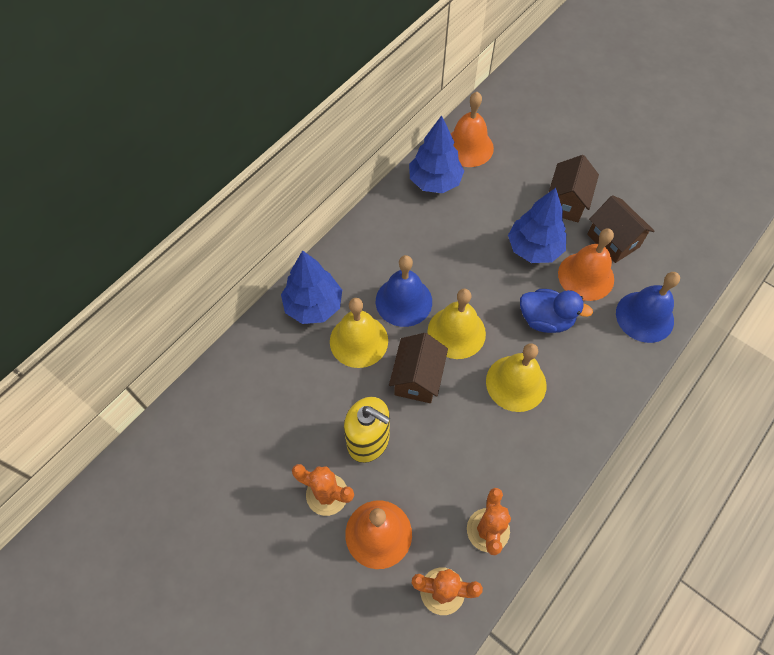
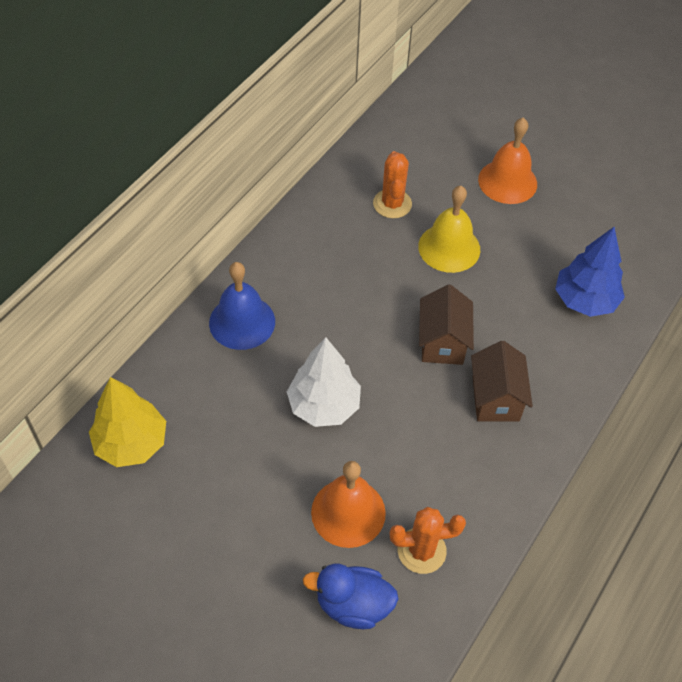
blue bell: [376,255,432,327] [616,272,680,343] = 2 -> [209,262,275,350] = 1
blue tree: [281,250,342,324] [409,115,464,193] [508,188,566,263] = 3 -> [555,227,625,317] = 1
brown house: [389,333,448,403] [548,155,599,222] [587,195,655,263] = 3 -> [419,285,474,365] [471,341,533,421] = 2
orange bell: [345,500,412,569] [450,92,494,167] [558,229,614,301] = 3 -> [311,461,386,548] [478,118,537,204] = 2
orange cactus: [292,464,354,516] [412,567,483,615] [467,488,511,555] = 3 -> [373,151,412,218] [390,507,466,574] = 2
white tree: none = 0 -> [287,337,361,427] = 1
yellow bell: [330,298,388,368] [427,289,486,359] [486,343,547,412] = 3 -> [418,186,480,273] = 1
yellow soap dispenser: [344,397,390,463] = 1 -> none = 0
yellow tree: none = 0 -> [89,377,166,467] = 1

